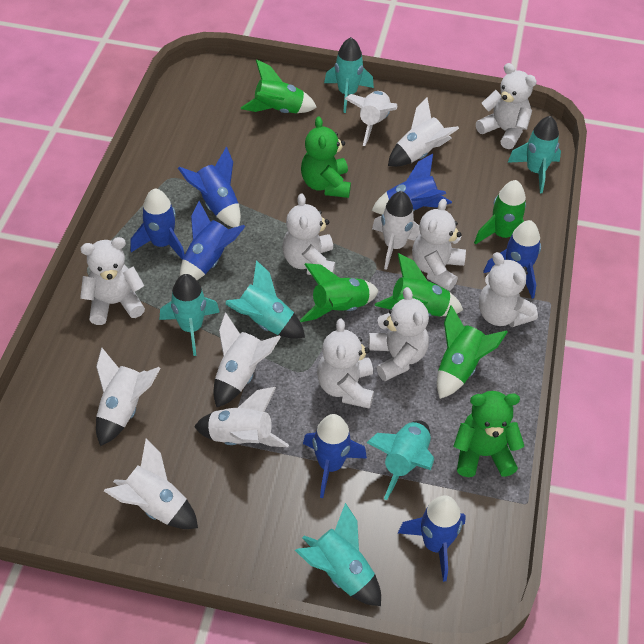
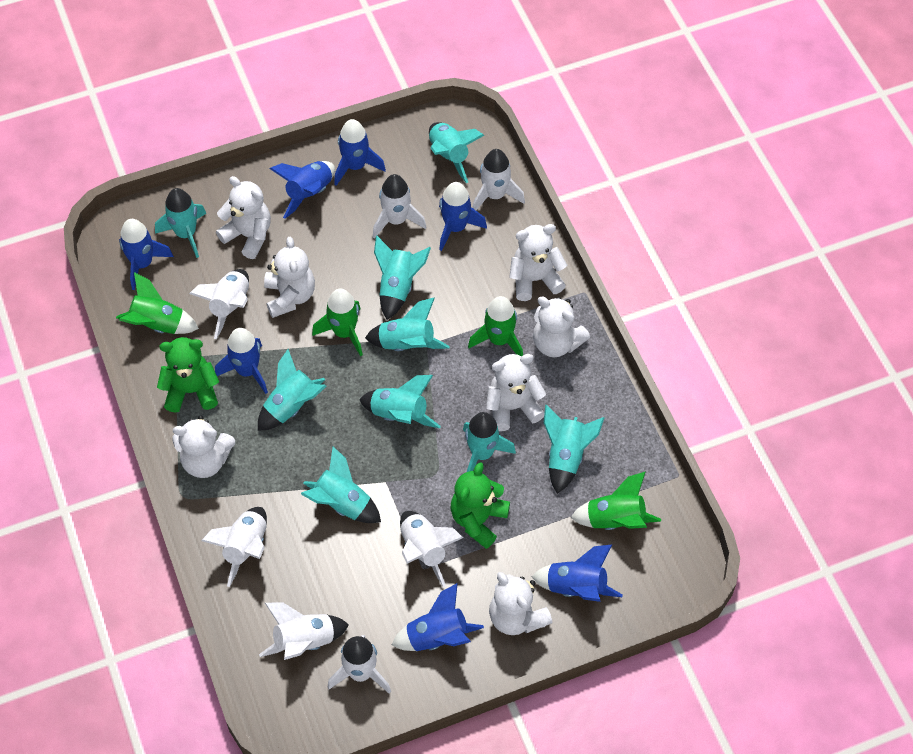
green rocket: [241,59,317,113] [300,263,378,322] [375,253,463,317] [437,305,507,399] [474,180,526,245] = 5 -> [116,272,199,334] [312,289,363,356] [468,296,523,356] [570,471,661,530] = 4
turquoise rocket: [160,274,220,356] [225,260,305,339] [295,503,381,606] [324,37,374,113] [366,420,434,500] [507,116,561,193] = 6 -> [155,188,206,258] [258,349,327,431] [301,446,381,523] [359,375,441,428] [365,298,450,351] [374,236,431,320] [429,122,484,183] [463,412,516,472] [544,405,604,494] = 9

